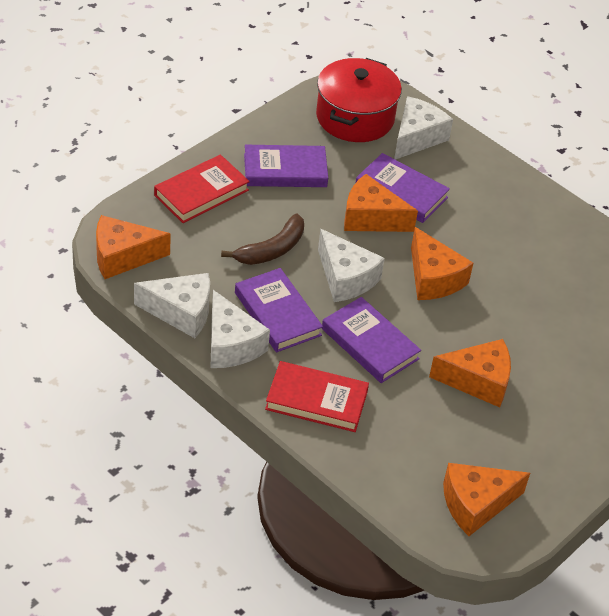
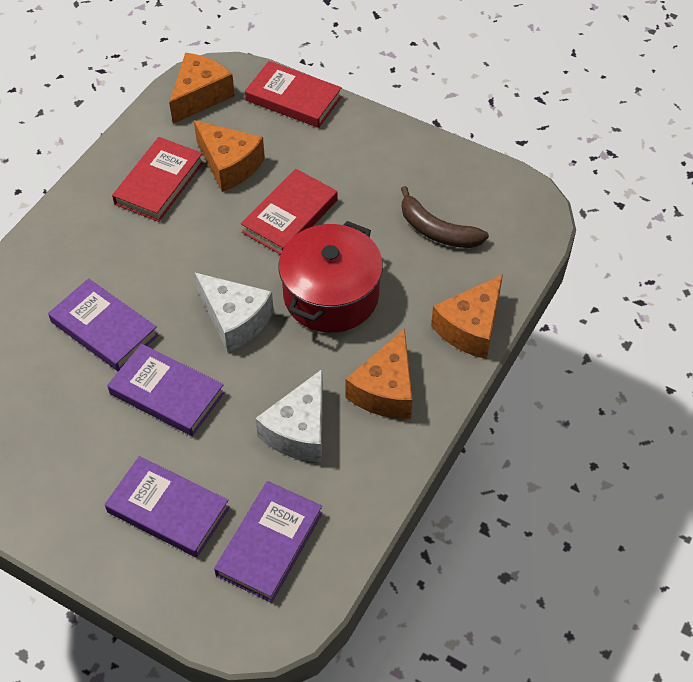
orange cheese: [96,215,171,279] [344,174,418,232] [411,227,473,300] [429,339,511,407] [443,463,530,536] = 5 -> [169,53,235,124] [194,120,265,192] [346,329,412,419] [431,274,503,359] = 4
red book: [154,155,250,223] [265,361,369,432] = 2 -> [112,137,204,222] [241,168,337,255] [245,61,342,128] = 3
white cheese: [134,273,210,338] [211,290,270,368] [318,229,385,302] [394,96,453,160] = 4 -> [195,273,274,352] [255,369,323,462] = 2

